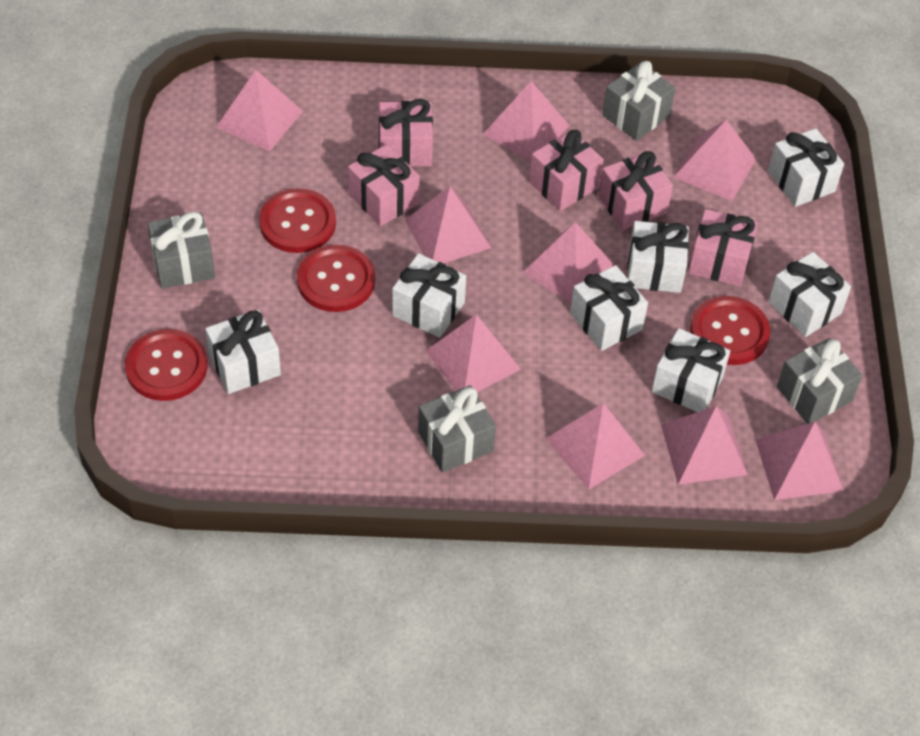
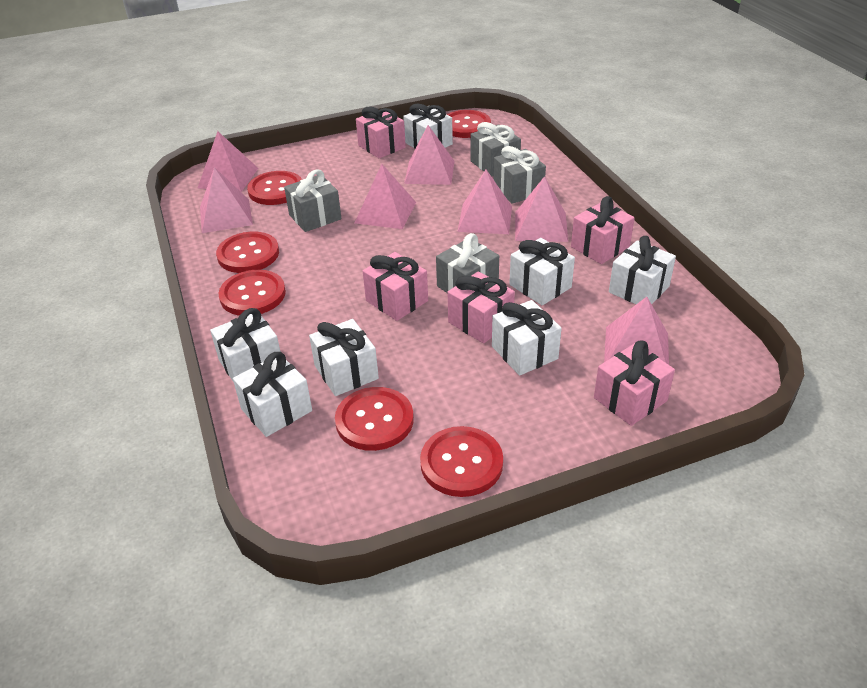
pink pyramid: [216,70,303,152] [405,186,491,263] [426,314,521,392] [483,81,570,161] [523,222,615,303] [546,403,645,490] [661,406,748,485] [674,120,756,201] [755,422,844,500] = 9 -> [198,131,258,192] [200,167,253,233] [355,164,416,229] [404,125,454,185] [457,170,512,234] [515,176,568,242] [604,297,669,365] = 7
red button: [125,329,208,401] [259,188,336,253] [297,245,375,312] [690,296,770,365] = 4 -> [216,232,279,273] [218,270,286,316] [247,171,302,205] [335,387,414,451] [420,426,503,497] [447,110,491,138] = 6

